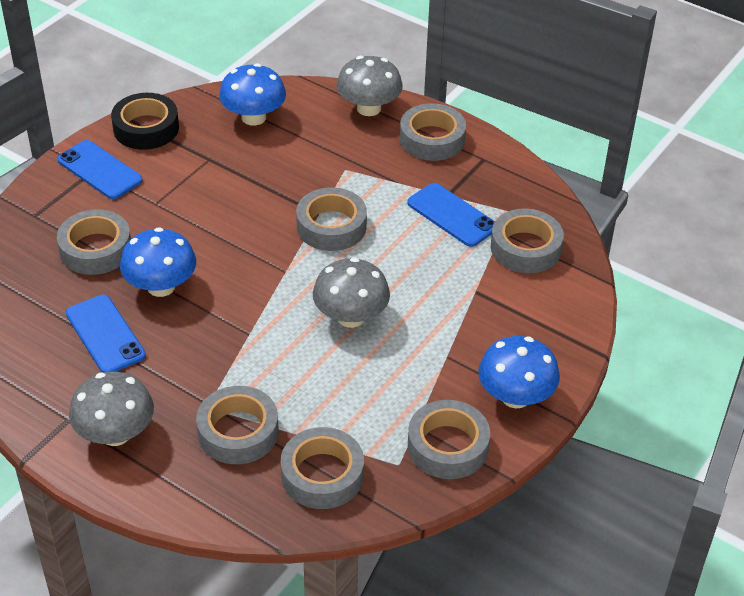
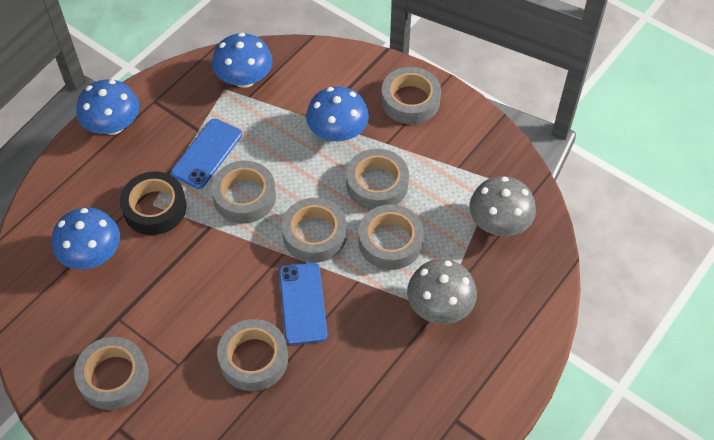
blue mushroom: [120,227,196,297] [219,63,286,125] [478,336,560,408] = 3 -> [52,207,120,270] [76,80,139,135] [212,33,273,88] [306,86,369,142] = 4
blue phone: [57,140,143,199] [66,295,146,373] [407,183,495,247] = 3 -> [171,119,242,189] [279,262,328,345] = 2
grey mushroom: [69,371,154,446] [313,257,390,328] [337,56,403,116] = 3 -> [407,259,477,324] [469,176,536,236] = 2

